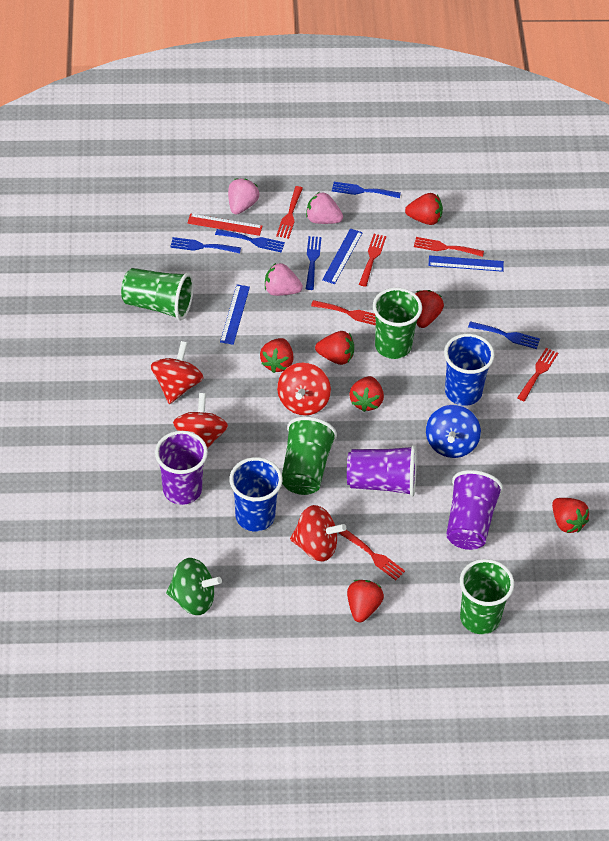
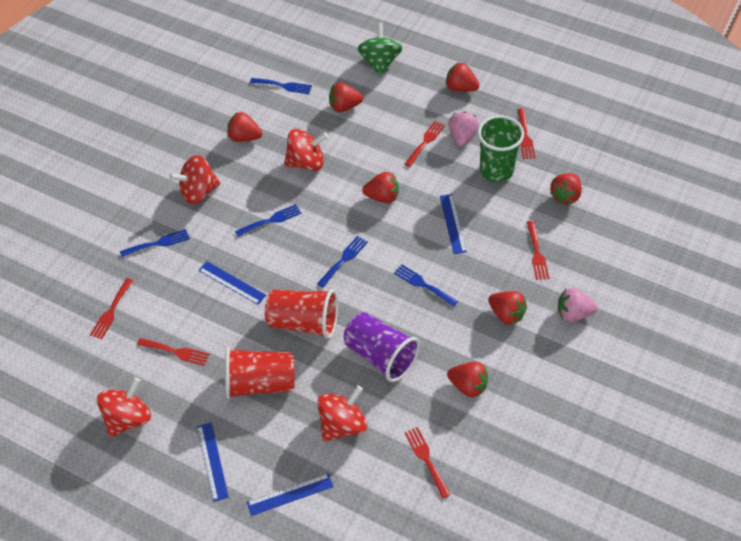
blue cup: [230,457,283,531] [444,334,495,406] = 2 -> none = 0
blue ruler: [220,284,250,345] [322,228,363,284] [429,255,504,272] = 3 -> [197,422,229,502] [198,261,266,305] [247,473,334,516] [440,194,467,254] = 4
blue spinning top: [426,405,481,458] = 1 -> none = 0
green cup: [121,268,194,321] [282,417,337,495] [373,287,422,359] [460,559,514,634] = 4 -> [478,115,524,182] = 1
pink strawberry: [228,179,259,215] [265,263,303,296] [306,192,343,224] = 3 -> [448,111,479,147] [558,288,598,322] = 2
purple cup: [155,431,208,505] [347,445,417,496] [446,470,503,550] = 3 -> [344,312,420,382] = 1
red cup: none = 0 -> [225,347,294,399] [265,289,338,339] = 2
red ruler: [187,214,262,236] = 1 -> none = 0

